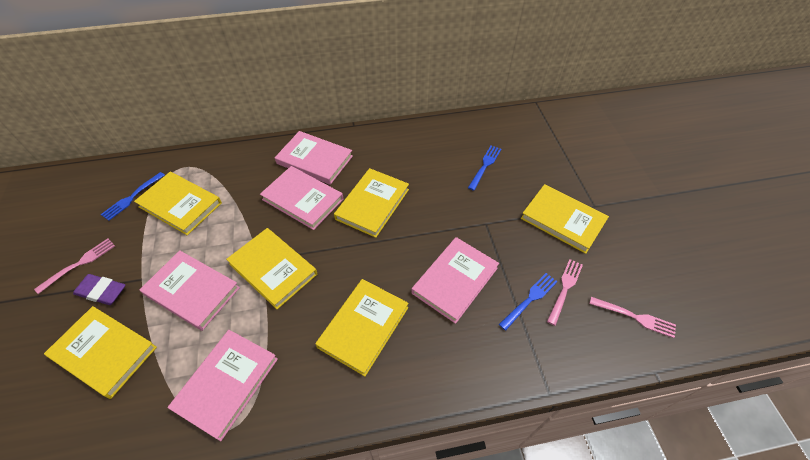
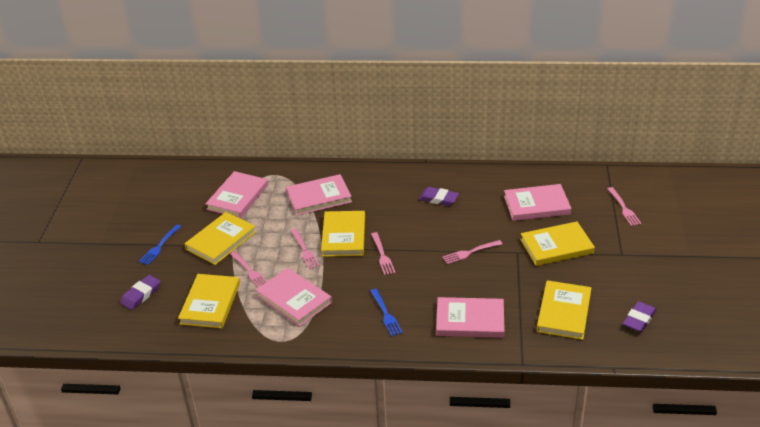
blue fork: [101,172,165,221] [468,145,501,191] [499,273,558,331] = 3 -> [139,225,181,265] [371,289,403,337] = 2
pink fork: [34,239,115,294] [547,259,583,326] [589,297,676,338] = 3 -> [230,251,268,288] [291,229,320,269] [371,232,396,275] [442,240,502,264] [608,187,642,226] = 5
purple eraser: [73,274,126,305] = 1 -> [120,275,161,310] [419,187,459,206] [623,301,657,332] = 3
yellow book: [44,306,157,399] [134,172,222,235] [226,228,317,309] [315,279,408,377] [334,168,409,238] [521,184,609,254] = 6 -> [178,274,240,328] [184,212,256,265] [321,211,365,257] [520,221,595,266] [537,280,591,340] = 5

